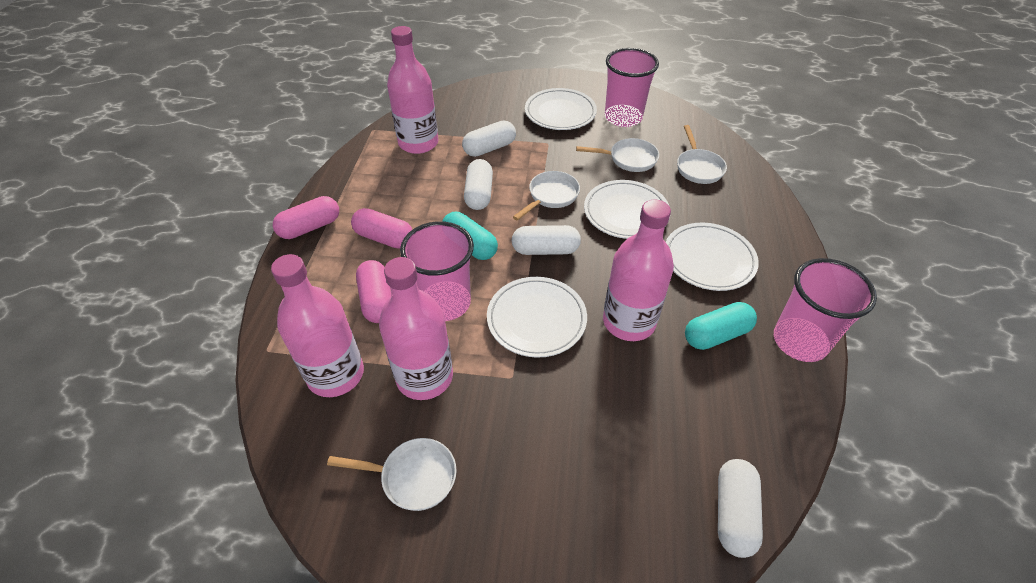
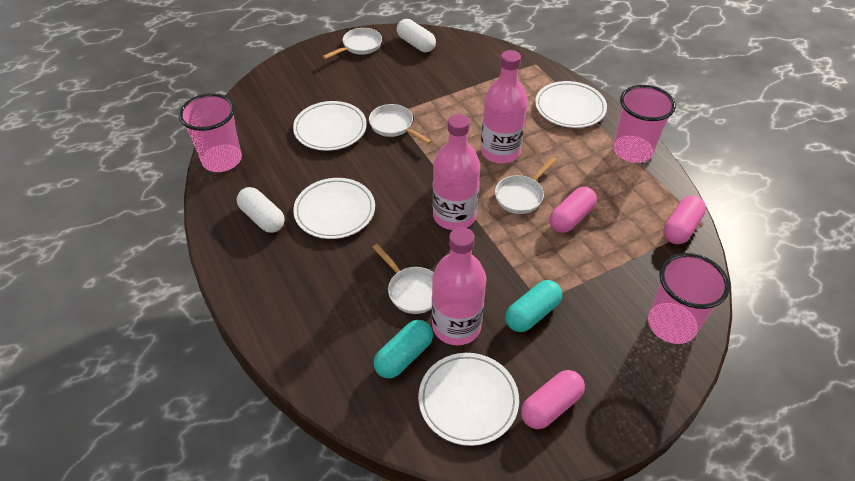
pink bottle: [271,254,364,397] [379,257,453,400] [387,26,438,154] [603,200,674,341] = 4 -> [432,227,487,345] [433,114,480,230] [481,50,528,164] = 3
white capsule: [462,120,516,157] [464,159,493,210] [512,225,581,255] [718,459,763,558] = 4 -> [237,187,285,233] [397,19,436,52] = 2

